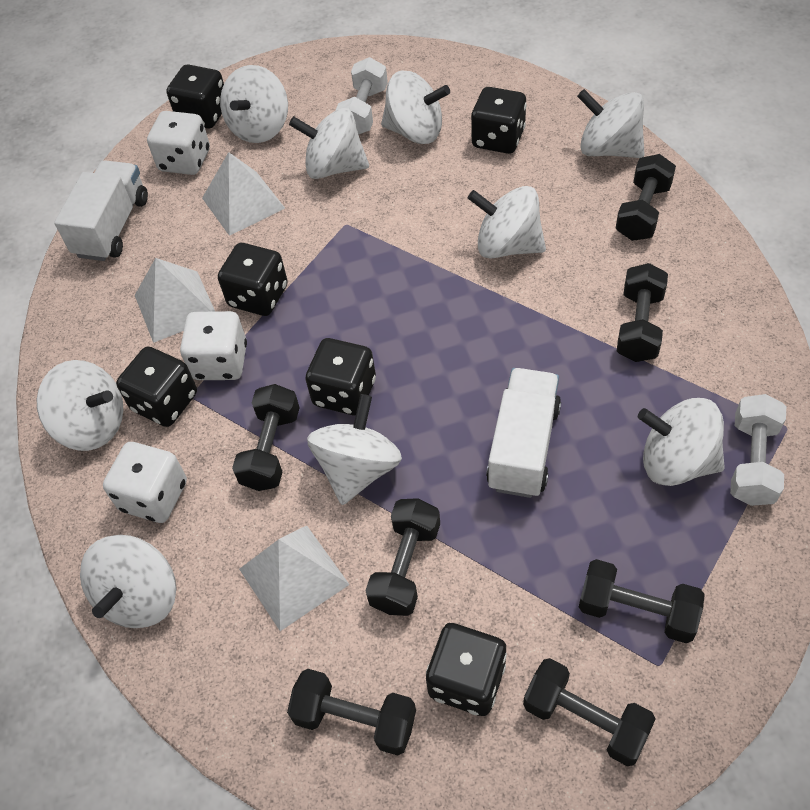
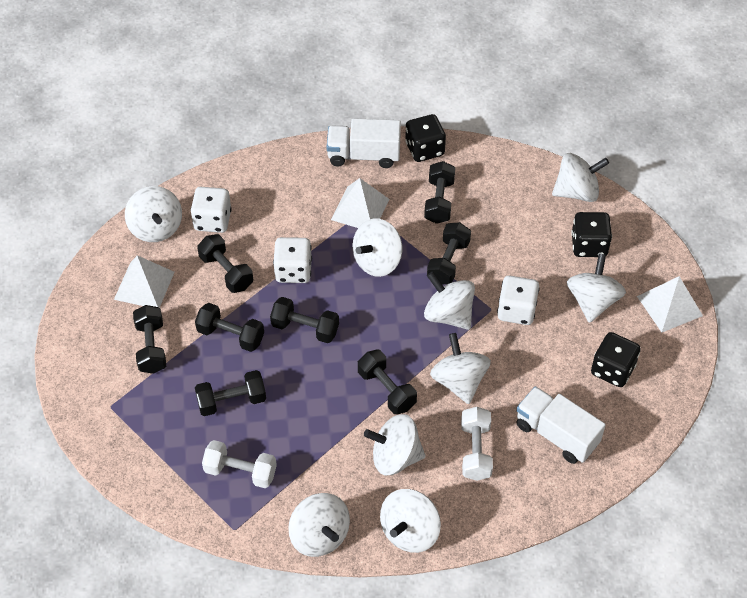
black dice: [116,346,197,427] [167,64,224,128] [218,243,288,316] [305,338,376,415] [426,623,507,716] [471,87,527,154] = 6 -> [405,114,446,162] [571,212,612,257] [591,332,641,387] = 3
black dumbbell: [232,384,300,491] [287,669,416,756] [365,498,440,616] [523,658,655,766] [579,559,705,643] [616,154,676,241] [617,263,668,362] = 7 -> [133,305,166,374] [195,303,264,352] [195,370,266,416] [197,234,253,293] [270,297,339,343] [358,350,417,415] [424,161,455,224] [427,222,471,284] = 8

